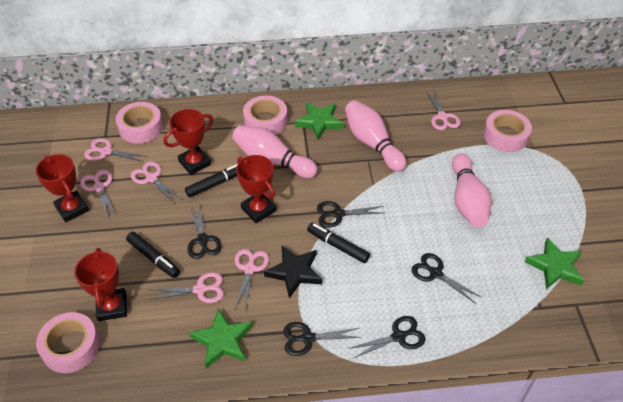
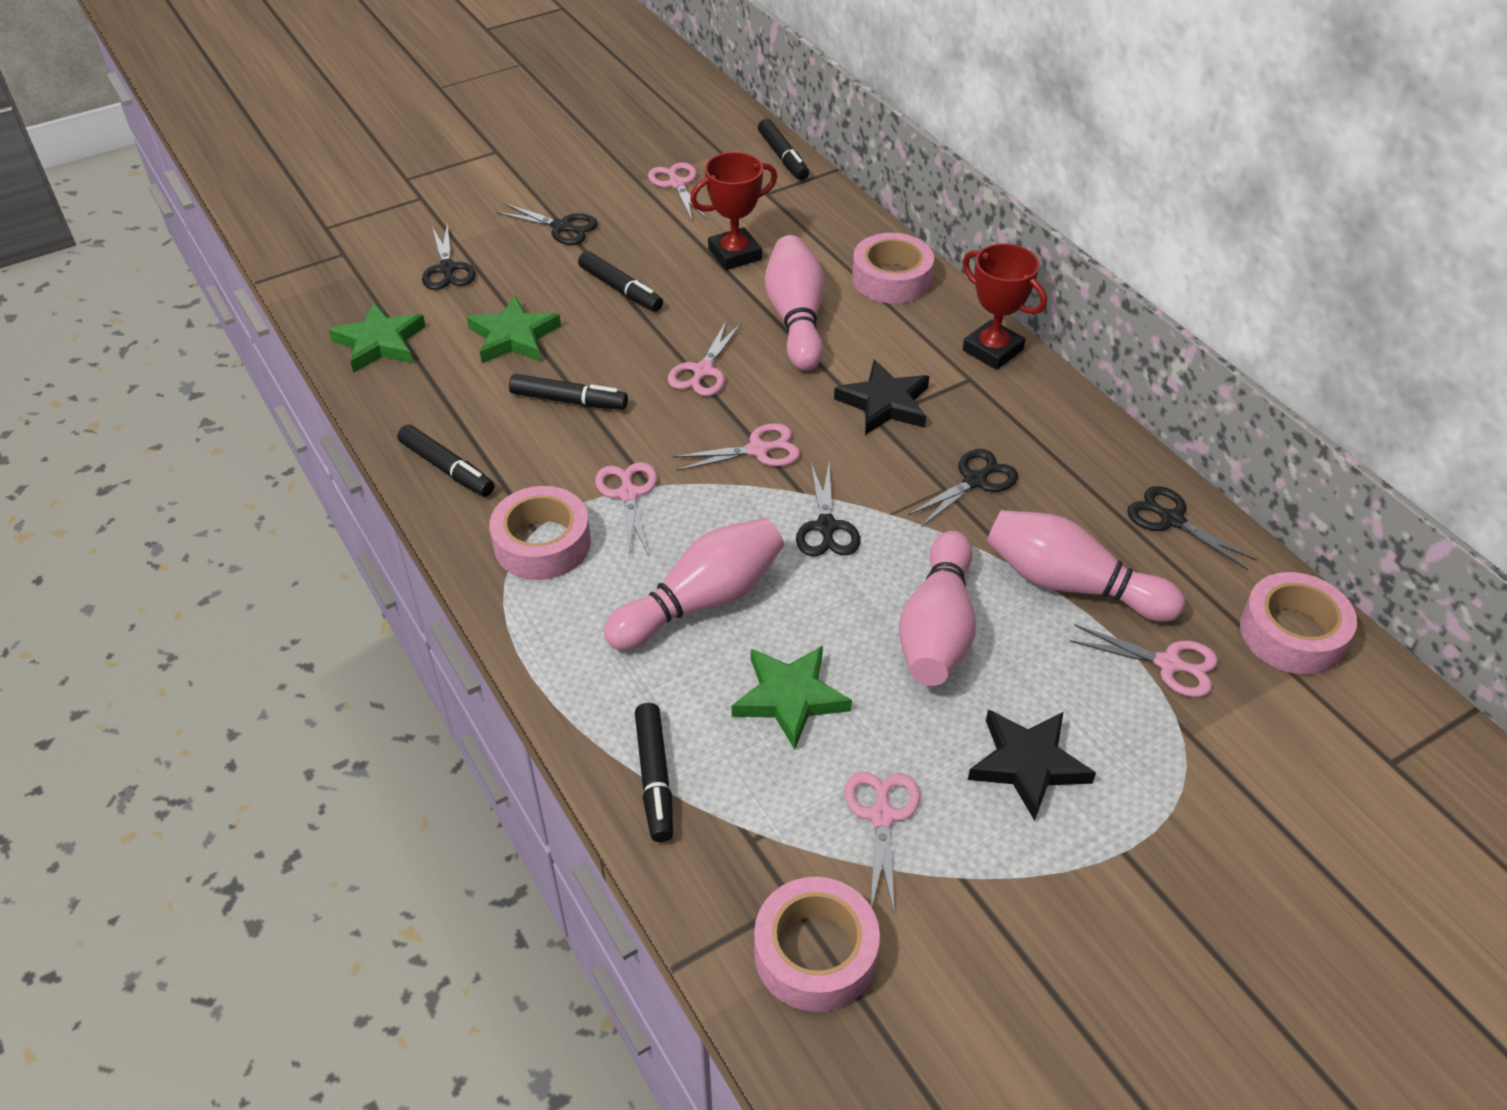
black marker: [126,232,180,278] [185,164,237,197] [307,223,370,263] = 3 -> [397,425,494,497] [509,374,628,410] [578,251,663,312] [635,703,673,842] [758,119,809,180] = 5
black star: [264,246,322,298] = 1 -> [834,360,929,435] [968,710,1096,821] = 2
pink bowling pin: [232,125,318,178] [345,100,407,172] [452,153,492,227] = 3 -> [603,518,784,650] [765,235,824,370] [899,531,976,686] [987,510,1185,622] = 4
red trophy: [35,154,89,222] [74,248,127,321] [163,109,213,175] [236,155,276,223] = 4 -> [690,152,777,270] [962,244,1047,370] = 2

